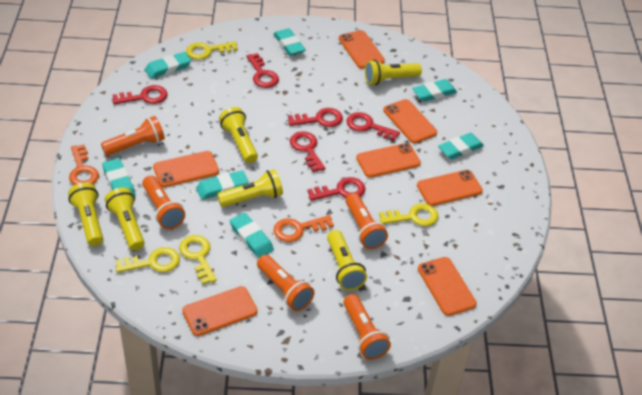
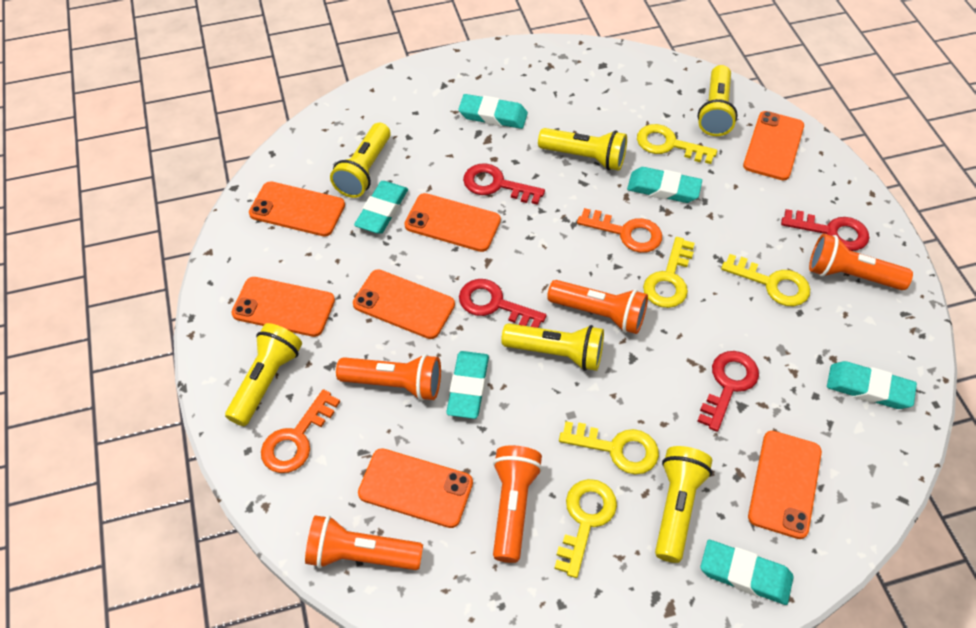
red key: [112,85,168,105] [246,53,279,88] [288,108,343,127] [290,131,325,172] [307,177,366,201] [346,112,400,141] = 6 -> [459,279,547,328] [463,163,545,205] [697,351,759,432] [781,209,869,251] = 4
turquoise eraser: [102,158,136,197] [145,52,191,79] [196,170,249,200] [230,212,274,258] [273,28,306,56] [412,79,457,102] [438,133,484,159] = 7 -> [354,181,408,234] [446,351,489,419] [458,94,528,129] [627,167,702,203] [700,540,794,605] [827,361,917,409] = 6
yellow key: [115,247,180,273] [179,235,217,285] [186,41,238,60] [379,203,439,226] = 4 -> [554,479,617,578] [559,421,659,474] [637,124,717,164] [643,237,695,308] [721,254,810,307] = 5

